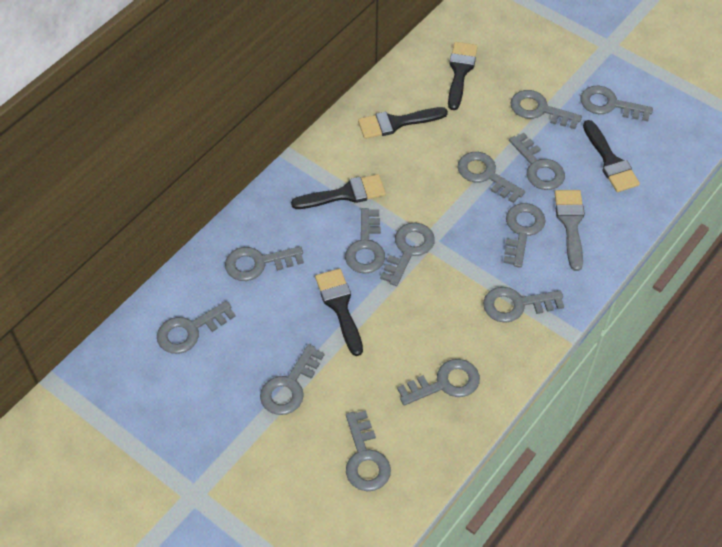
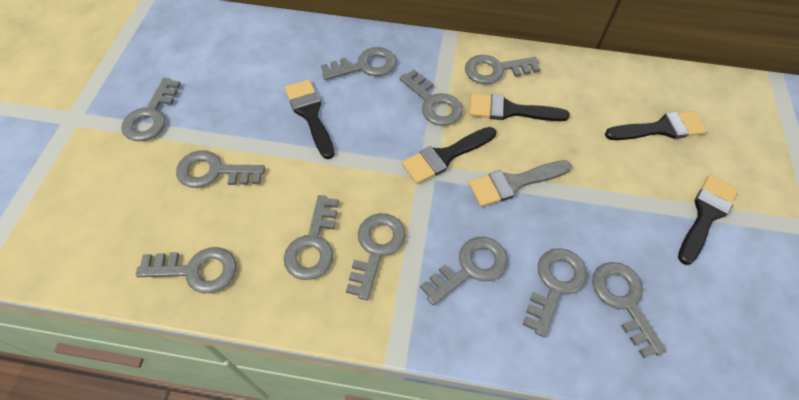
grey key: [157,301,236,354] [225,246,304,281] [260,344,324,415] [345,208,385,274] [346,410,391,491] [380,222,435,286] [397,359,480,406] [457,152,525,203] [483,287,564,323] [503,203,546,268] [509,133,565,190] [510,90,582,129] [580,86,653,121] = 13 -> [121,78,181,141] [136,247,236,293] [176,150,265,188] [284,195,339,280] [321,47,396,80] [346,213,406,300] [399,70,463,126] [420,237,508,305] [465,55,541,84] [523,248,587,337] [592,262,667,359] = 11

